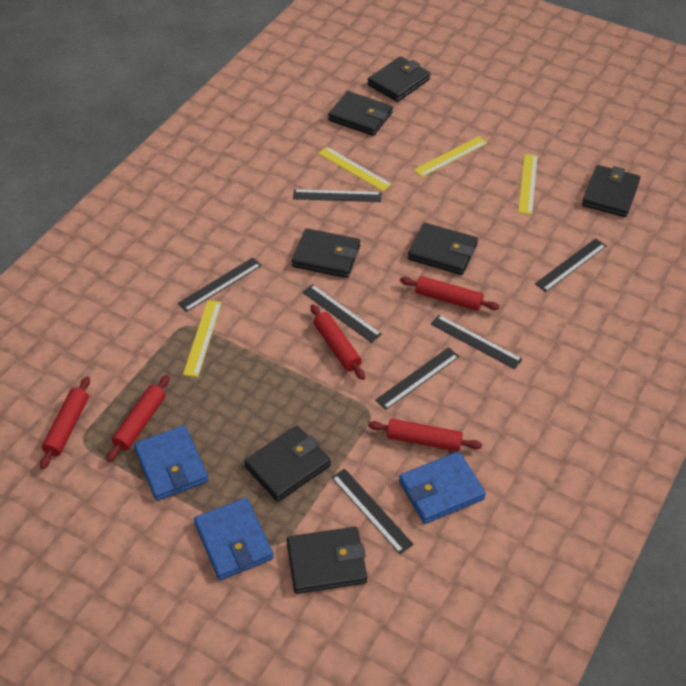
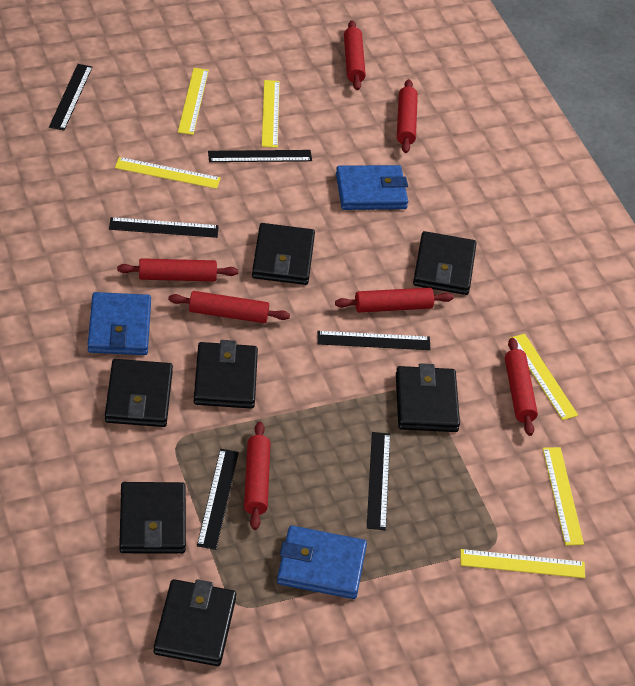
black ruler: [178,257,262,312] [293,189,381,202] [302,284,382,343] [331,469,414,554] [375,347,459,410] [431,315,523,369] [535,238,606,292] = 7 -> [49,64,93,131] [109,217,219,238] [197,449,239,550] [208,150,312,162] [317,331,431,350] [367,432,390,530] = 6
red rolling pin: [40,377,90,469] [107,375,170,462] [311,304,365,380] [368,419,482,452] [400,276,500,311] = 5 -> [117,258,238,282] [168,291,290,323] [244,422,270,530] [335,287,454,313] [344,20,366,90] [397,79,418,153] [505,338,538,436] = 7
yellow ruler: [183,300,222,377] [318,147,392,191] [414,136,487,177] [518,154,538,214] = 4 -> [115,157,221,189] [178,68,209,135] [262,80,280,148] [460,549,585,578] [510,334,578,420] [543,447,584,545] = 6

